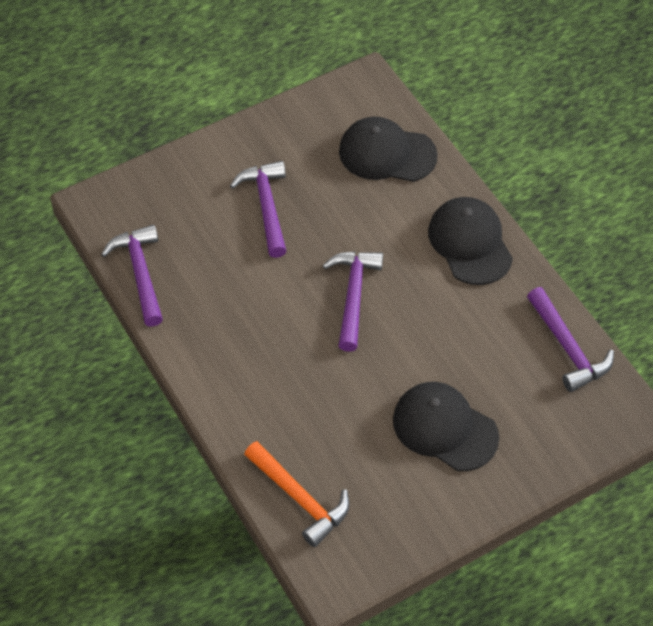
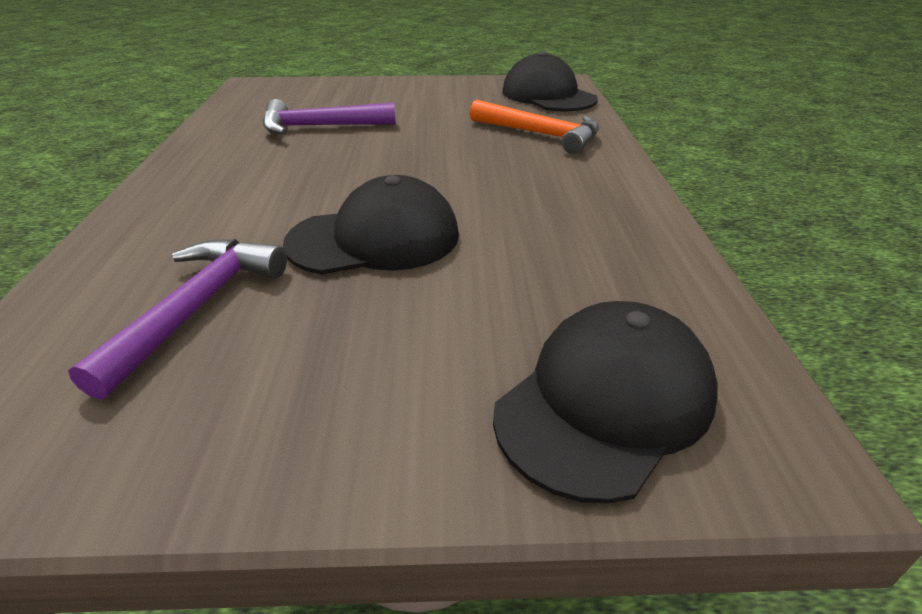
purple hammer: [101,225,163,327] [230,161,286,258] [323,252,383,352] [527,287,614,392] = 4 -> [68,239,287,400] [263,99,396,135] = 2

